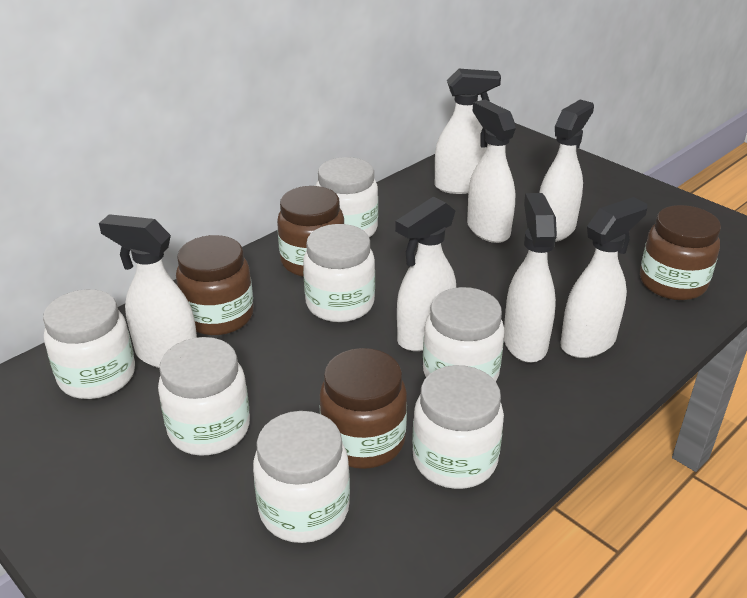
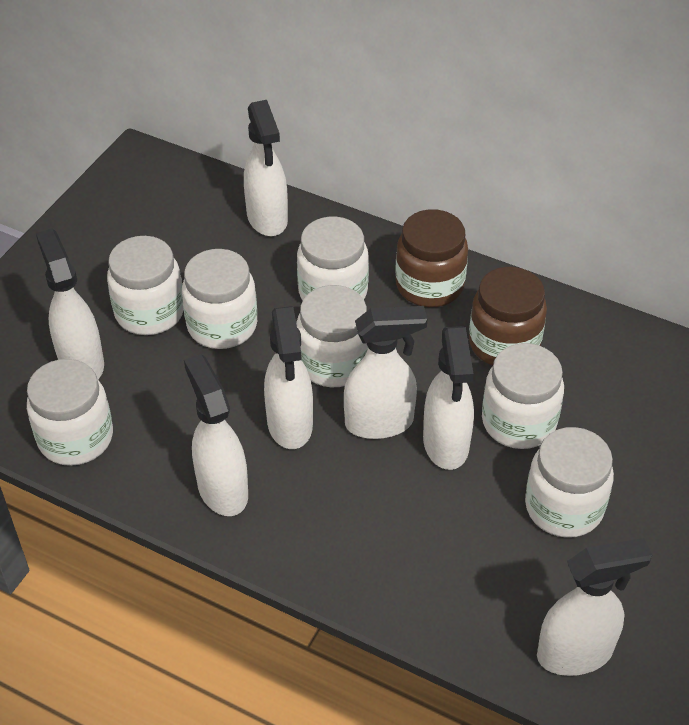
brown jar: [176,235,254,335] [277,186,344,277] [320,348,407,469] [640,205,721,300] = 4 -> [395,209,468,307] [469,267,547,365] = 2

